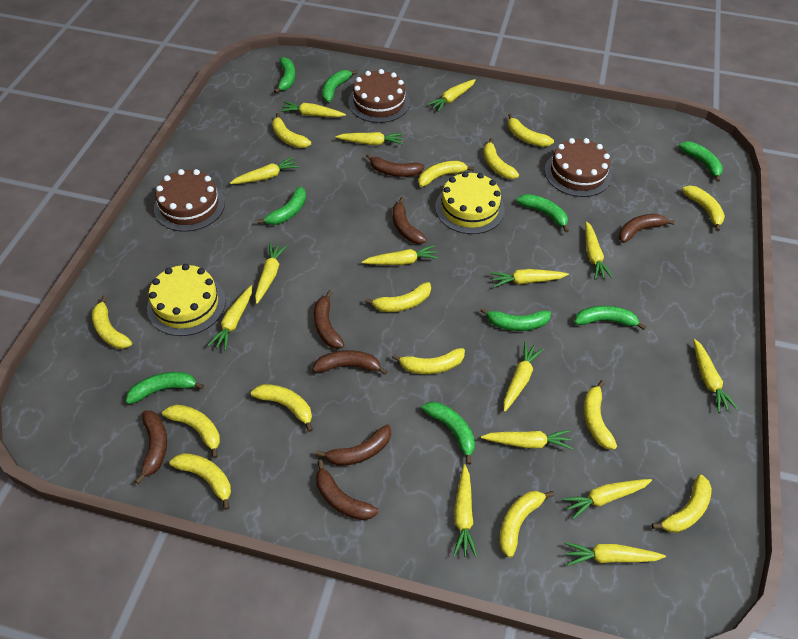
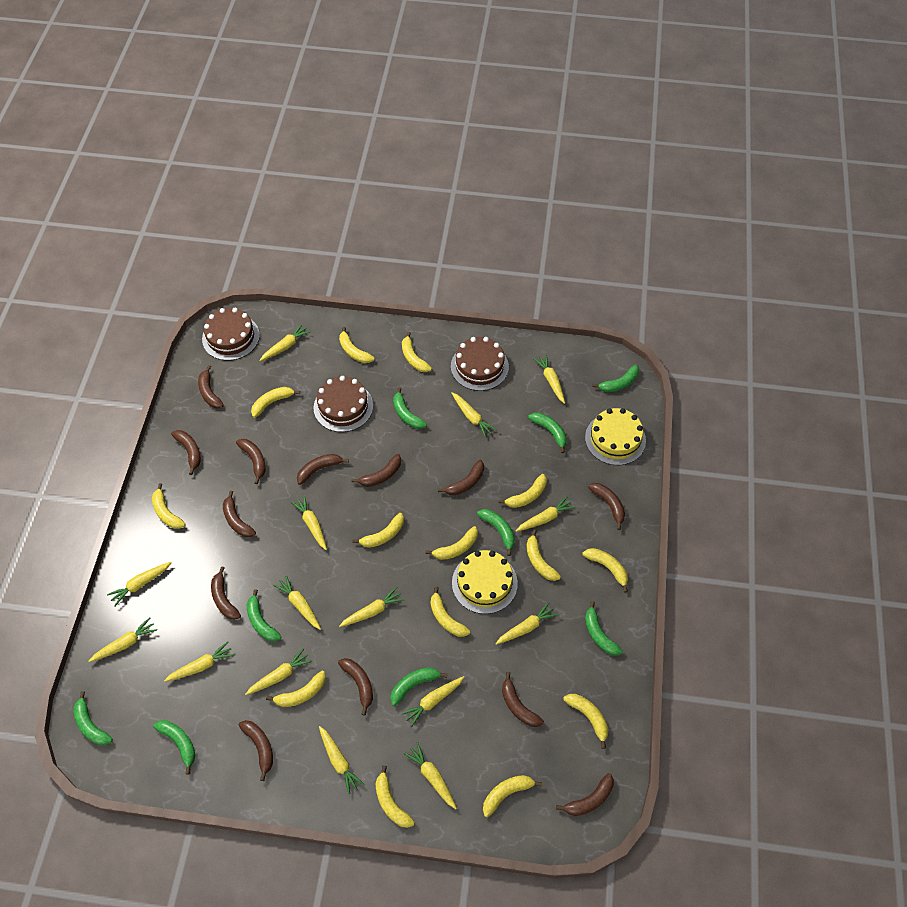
brown banana: [135,411,167,484] [312,350,388,375] [314,290,344,349] [316,424,391,466] [316,460,378,520] [366,154,425,177] [392,197,427,244] [619,214,675,243] = 8 -> [171,430,201,475] [198,365,224,408] [211,566,241,620] [223,491,256,537] [236,439,266,484] [239,720,273,781] [297,454,349,485] [338,658,373,716] [351,454,401,487] [438,460,484,495] [502,672,544,727] [556,773,614,816] [588,483,625,530] = 13

